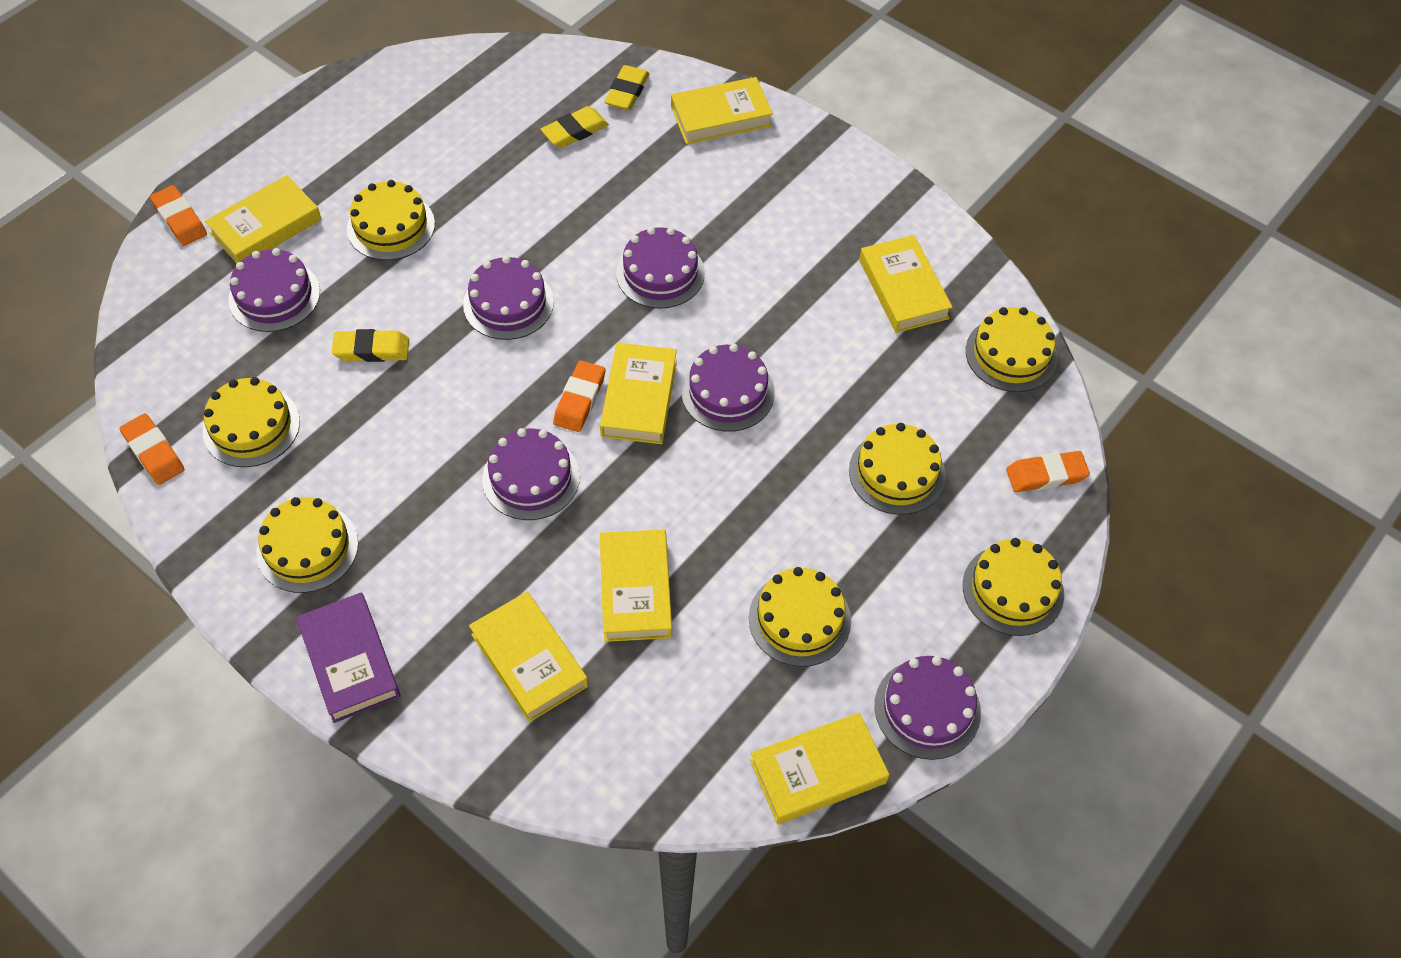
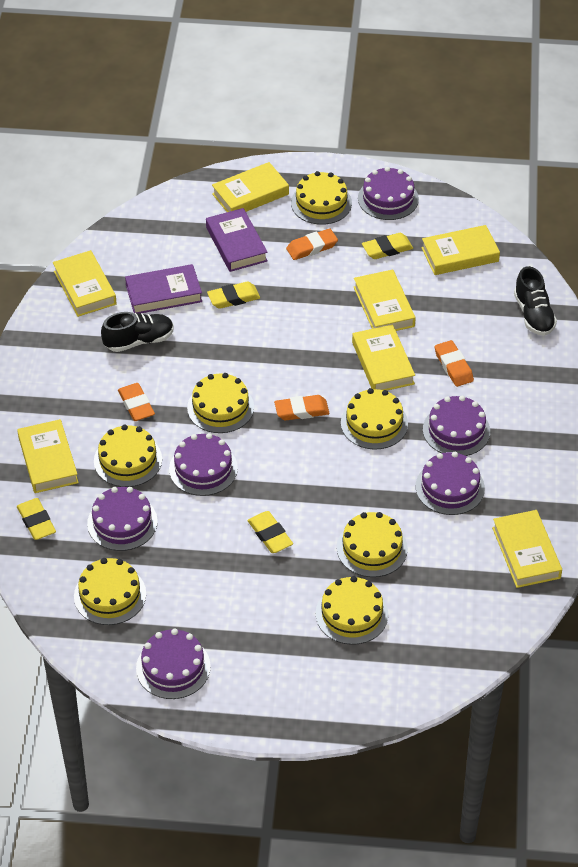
black shoe: none = 0 -> [101,312,174,352] [514,266,557,336] = 2
purple book: [296,593,401,723] = 1 -> [125,264,202,314] [206,208,268,272] = 2
yellow eraser: [332,329,409,362] [541,106,609,148] [604,65,650,110] = 3 -> [17,498,56,540] [207,282,260,309] [247,511,293,553] [362,233,413,259] = 4

